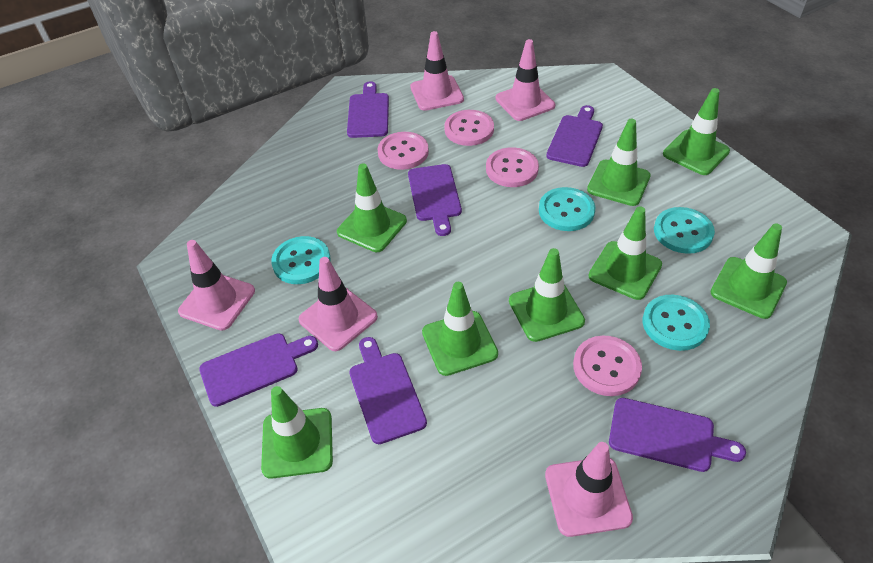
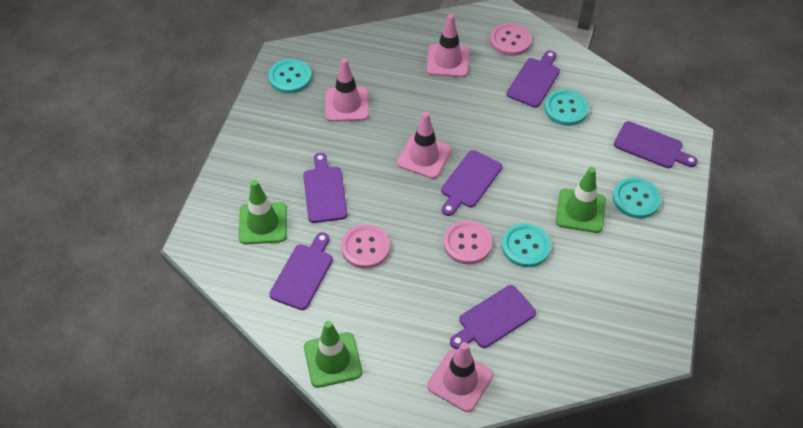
green traffic cone: [261,386,333,479] [337,163,407,252] [422,282,498,376] [509,248,585,342] [587,119,651,206] [588,206,662,300] [663,88,730,175] [711,223,787,319] = 8 -> [239,180,287,244] [304,321,362,388] [556,167,606,233] = 3
pink button: [378,132,429,170] [444,110,494,146] [486,147,539,187] [573,336,642,396] = 4 -> [341,225,390,269] [443,221,492,265] [490,23,532,56] = 3
pink traffic cone: [178,240,255,331] [299,257,378,351] [410,31,464,111] [496,39,555,121] [545,442,633,537] = 5 -> [326,58,369,122] [397,111,452,179] [426,14,470,77] [427,342,494,412] = 4

